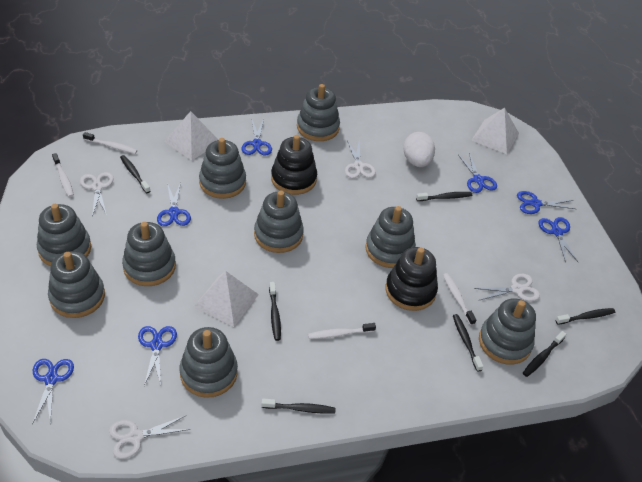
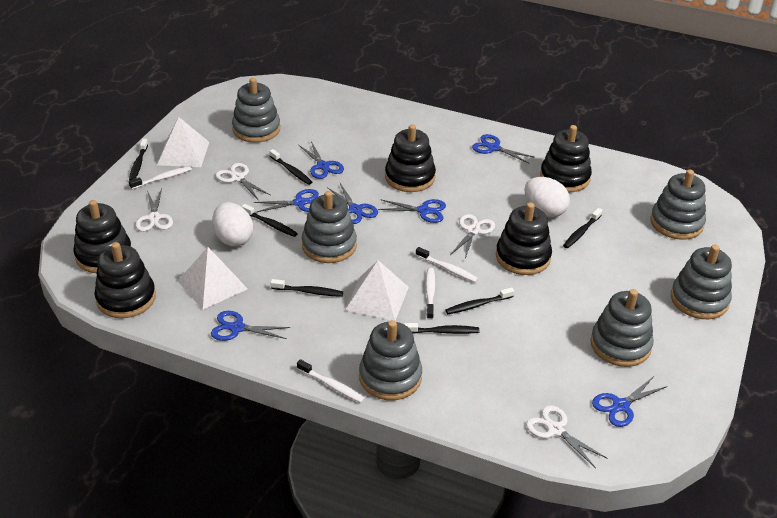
black stacking toy: [271,135,317,195] [386,247,438,311] = 2 -> [73,200,131,273] [95,242,156,318] [385,125,436,192] [496,202,552,275] [540,125,592,193] = 5
grey stacking toy: [37,204,91,266] [48,251,105,318] [122,222,176,286] [179,327,238,398] [199,138,246,199] [254,191,304,253] [297,84,340,141] [365,206,416,268] [479,298,536,365] = 9 -> [232,78,280,143] [302,191,357,263] [359,320,422,400] [590,289,654,367] [650,170,706,240] [671,245,732,319] = 6
white egg: [403,132,435,167] = 1 -> [212,202,253,247] [524,177,570,217] = 2

